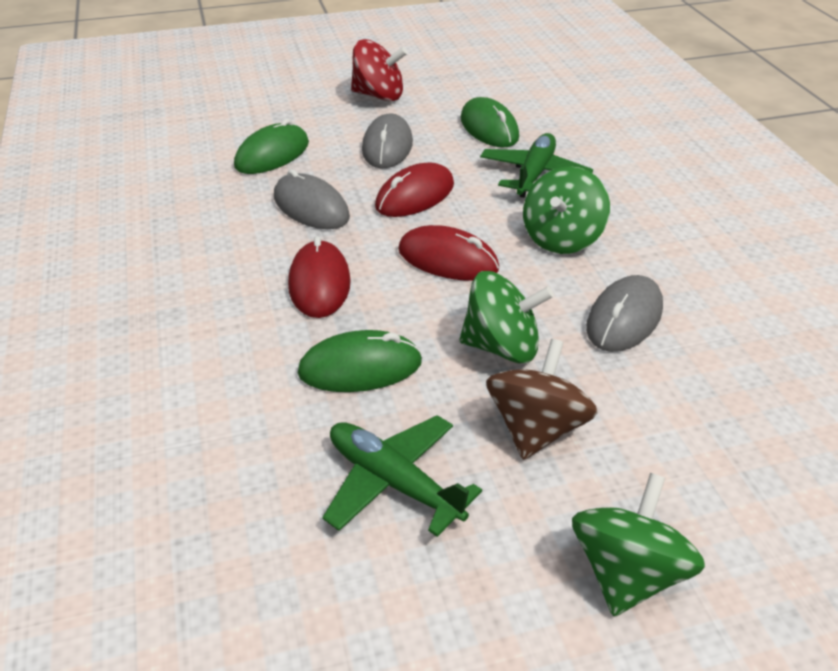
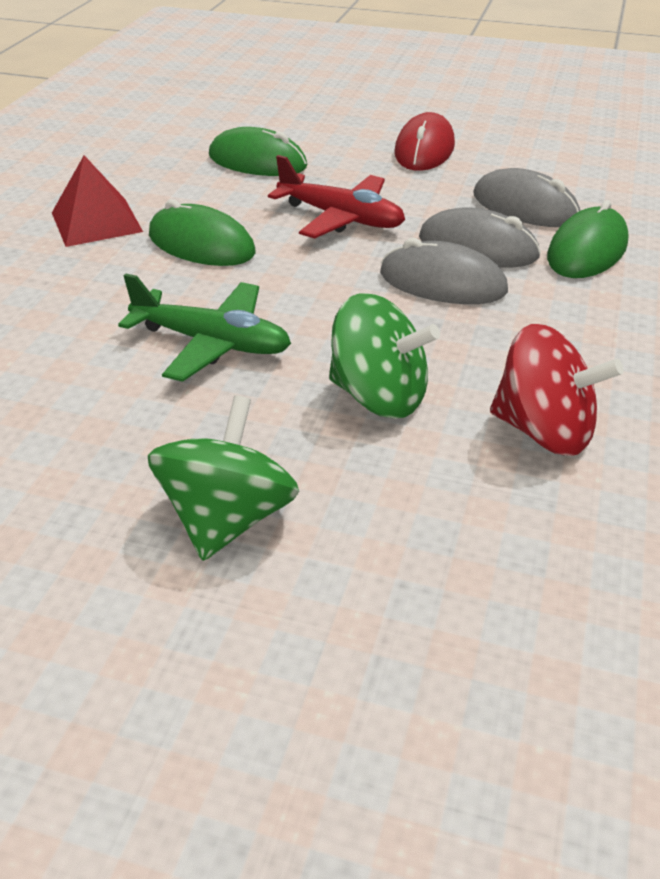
brown spinning top: [486,339,598,460] = 1 -> none = 0
green plane: [322,415,482,537] [480,133,593,198] = 2 -> [118,273,291,382] = 1
green spinning top: [459,271,554,364] [523,166,610,254] [572,473,705,616] = 3 -> [148,395,299,561] [329,293,440,419] = 2
red mouse: [288,236,351,318] [375,162,454,217] [398,225,499,281] = 3 -> [395,112,455,171] = 1
red plane: none = 0 -> [268,155,405,239] = 1
red pyramid: none = 0 -> [52,156,143,247] = 1

